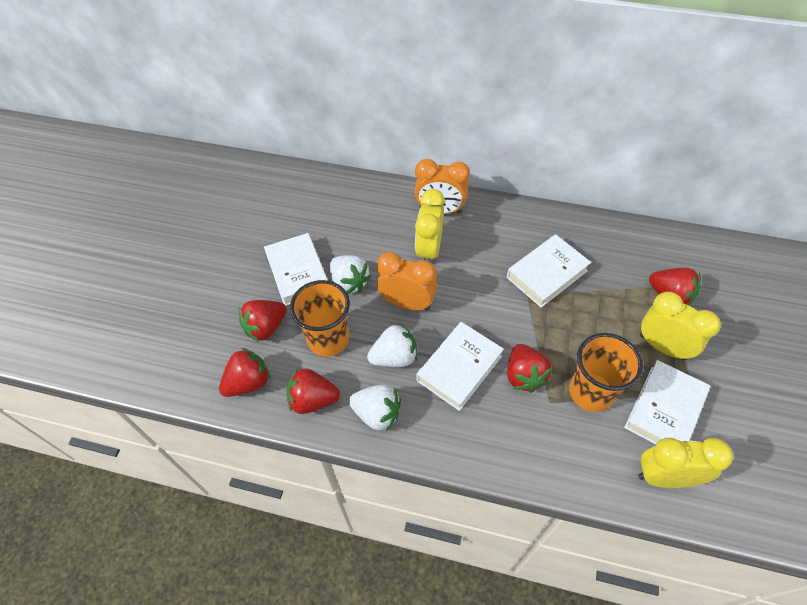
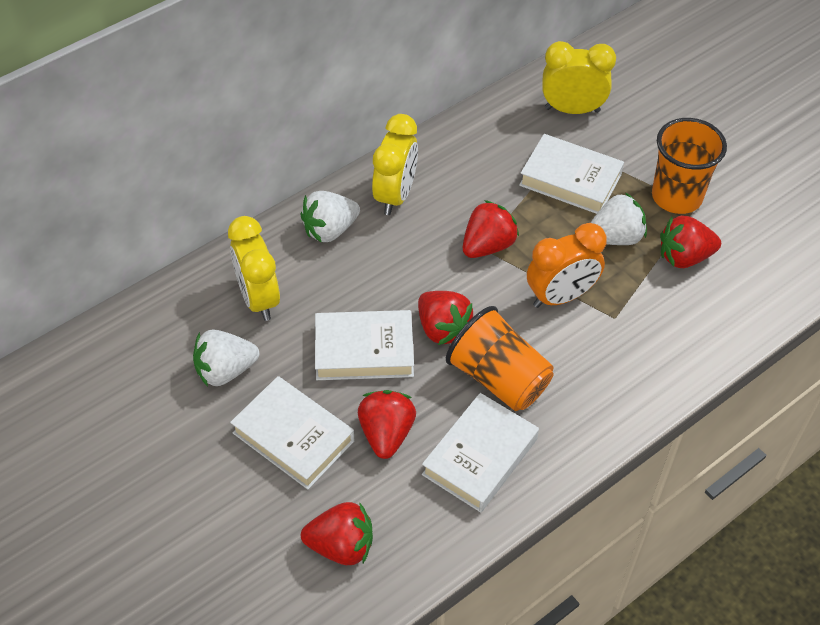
orange clock: [377,252,437,310] [415,159,470,214] = 2 -> [527,223,607,308] = 1

